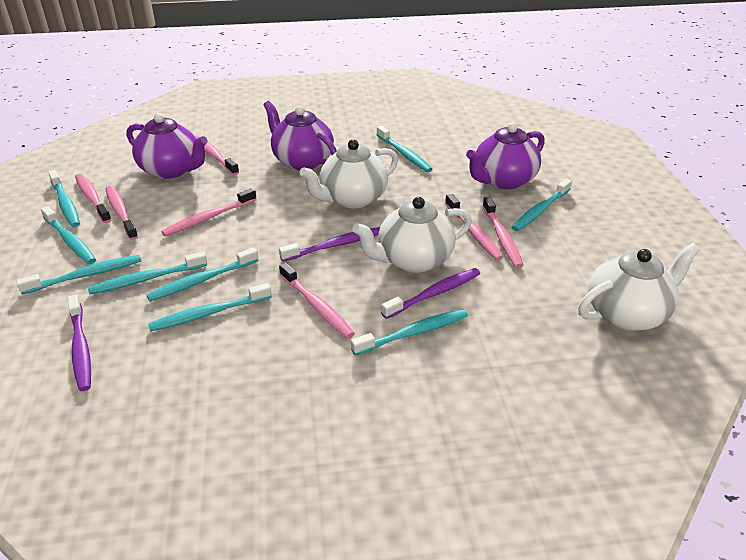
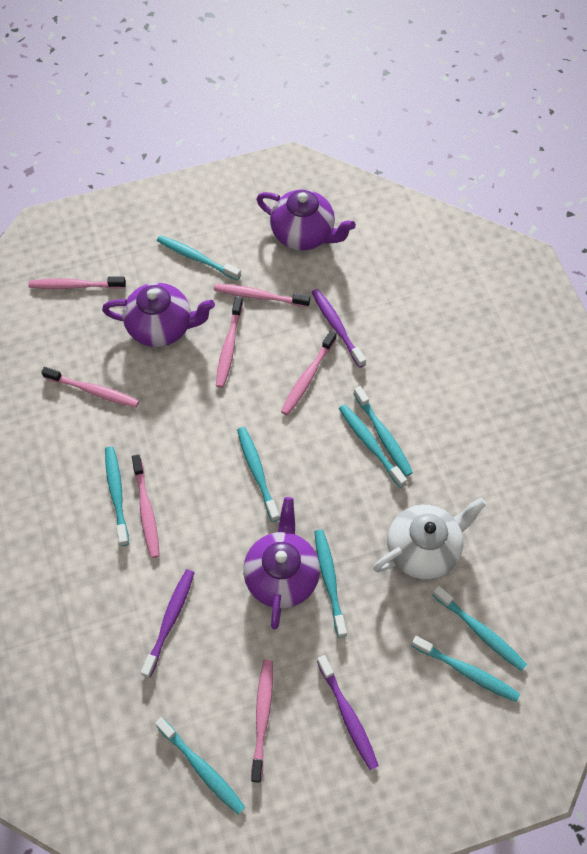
white teapot: [299,139,398,208] [353,197,472,273] [578,243,700,331] = 3 -> [373,498,487,579] = 1

